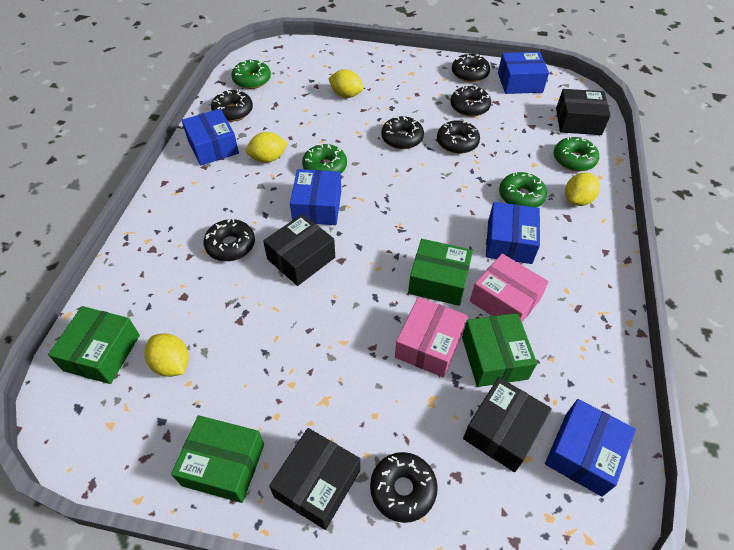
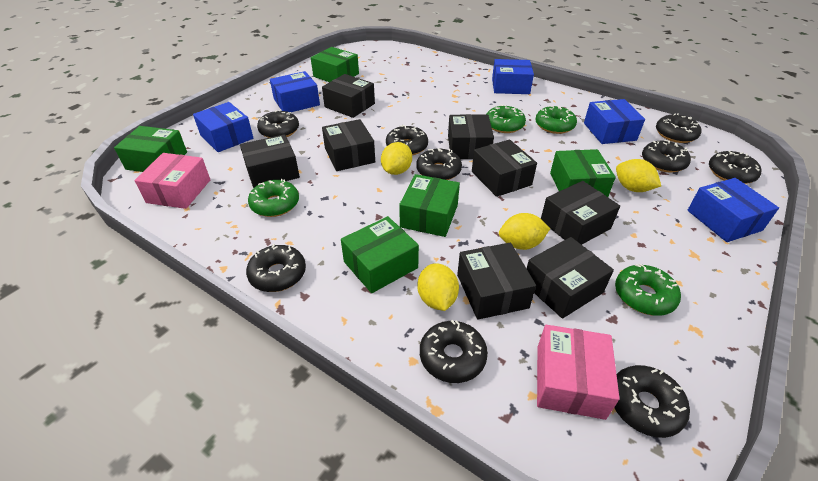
black box: [263,214,335,286] [269,428,360,530] [463,377,552,472] [556,89,611,135] = 4 -> [240,134,300,188] [322,74,375,118] [322,119,375,171] [448,114,494,159] [457,242,536,320] [472,139,537,197] [526,237,614,319] [541,181,620,245] = 8
black donut: [203,219,255,261] [211,89,253,121] [370,452,438,523] [381,116,424,149] [437,120,480,154] [450,86,491,117] [452,54,490,82] = 7 -> [246,244,306,292] [257,109,299,138] [386,125,428,155] [416,148,462,180] [420,320,488,383] [614,365,690,438] [642,140,691,172] [656,113,701,143] [709,151,762,184] = 9
green box: [48,306,140,384] [171,415,264,503] [408,239,473,306] [462,313,537,387] = 4 -> [114,126,187,172] [311,47,359,82] [341,216,419,293] [399,174,460,237] [550,149,616,197] = 5

